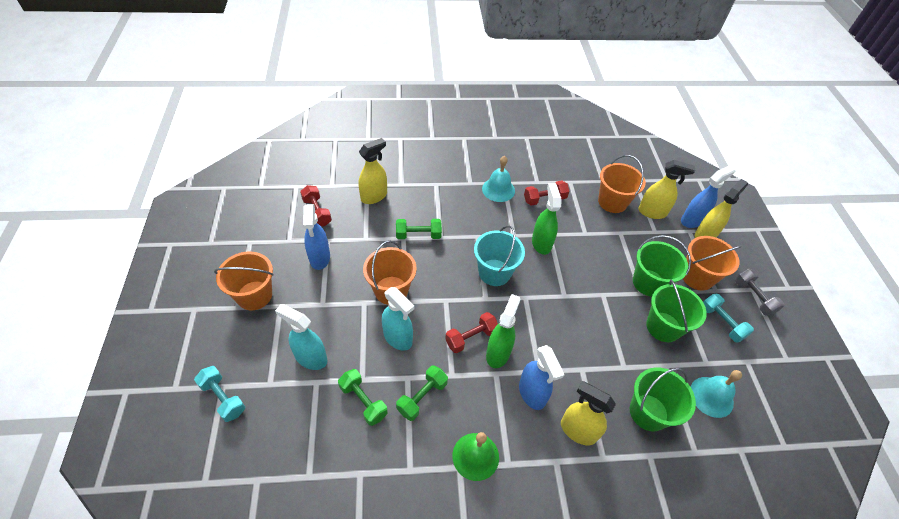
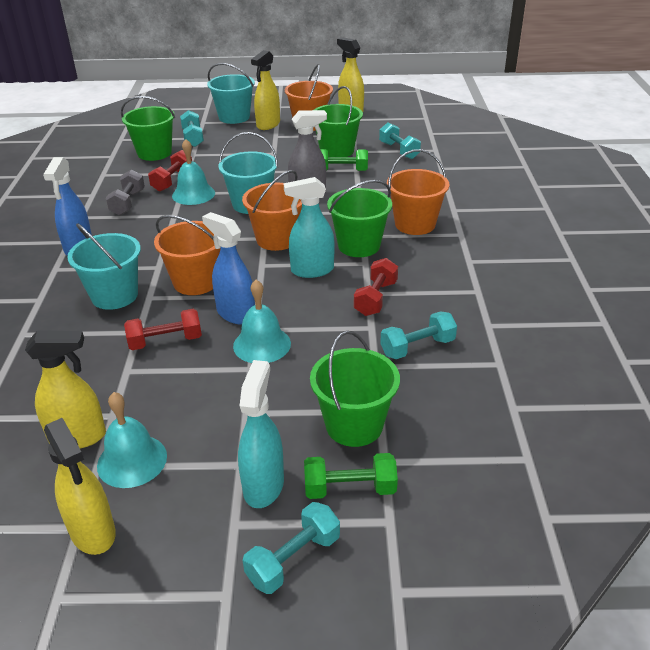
blue spray bottle: [303,204,330,270] [519,345,564,410] [681,165,736,228] = 3 -> [43,157,92,256] [202,212,255,325] = 2
green bell: [452,432,499,481] = 1 -> none = 0
green bucket: [630,368,696,431] [633,235,691,297] [646,280,707,342] = 3 -> [121,96,175,161] [310,331,400,447] [314,86,363,157] [327,180,392,257] = 4
green dumbbell: [338,369,388,426] [396,219,442,239] [396,365,448,421] = 3 -> [304,453,398,499] [320,149,368,171] = 2
green spray bottle: [486,294,521,368] [532,183,561,255] = 2 -> none = 0
grey spray bottle: none = 0 -> [288,110,327,192] = 1
turquoise bell: [482,156,515,202] [691,370,742,418] = 2 -> [97,392,167,488] [172,139,215,205] [233,280,291,363] = 3
turquoise bucket: [474,225,525,286] = 1 -> [67,223,141,310] [207,63,255,124] [219,132,278,214] = 3
turquoise dumbbell: [194,366,245,422] [703,294,754,343] = 2 -> [180,110,204,147] [243,502,340,594] [379,123,421,159] [380,311,457,359] = 4

